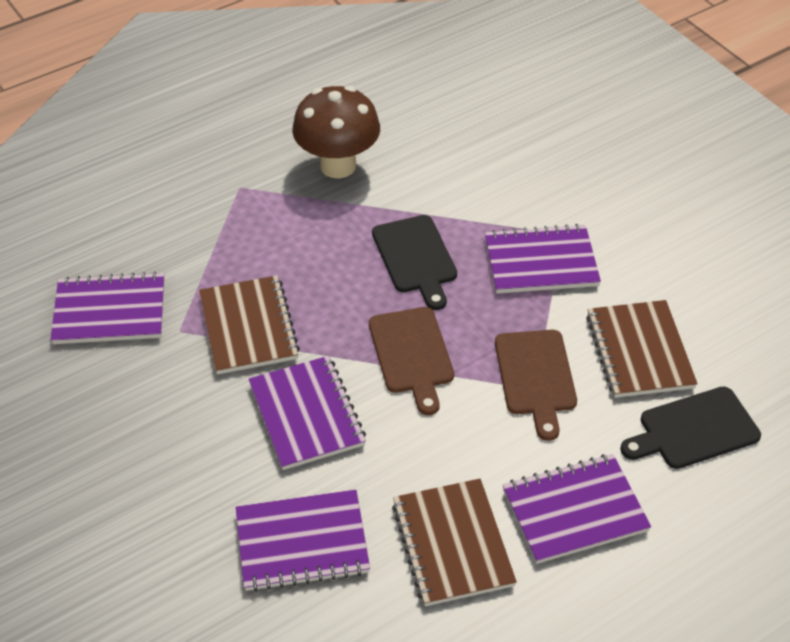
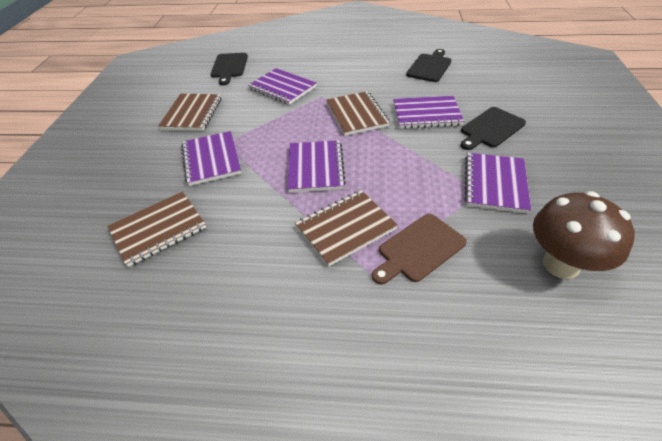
black cutting board: [372,215,457,310] [620,386,761,469] = 2 -> [210,53,248,85] [406,49,451,82] [461,107,526,150] = 3
brown cutting board: [369,307,454,415] [495,330,577,441] = 2 -> [372,214,467,284] = 1
brown notebook: [199,275,300,375] [392,479,517,606] [586,300,698,398] = 3 -> [107,191,206,267] [158,94,221,131] [295,190,398,267] [326,91,390,136] = 4

